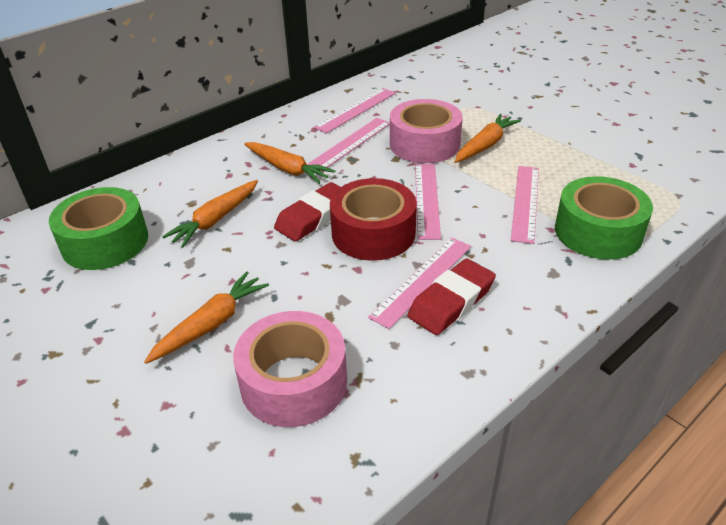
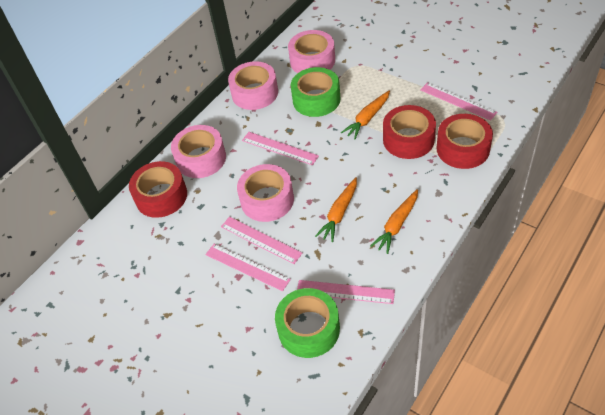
orange carrot: [144,272,269,364] [162,180,258,248] [244,142,335,184] [455,114,521,163] = 4 -> [315,177,357,242] [341,91,390,139] [370,189,418,254] = 3
pink tape: [233,311,347,427] [390,99,463,163] = 2 -> [171,125,226,178] [228,61,278,110] [237,164,294,222] [288,30,335,73] = 4
red eraser: [274,182,340,242] [407,259,496,335] = 2 -> none = 0
red tape: [330,178,417,261] = 1 -> [129,161,187,218] [383,105,436,159] [437,114,493,169] = 3

